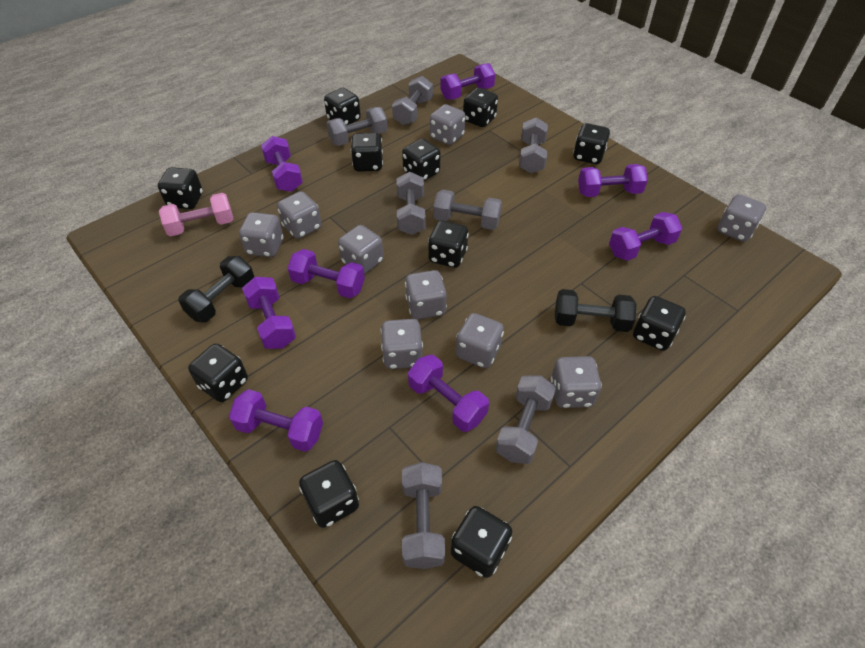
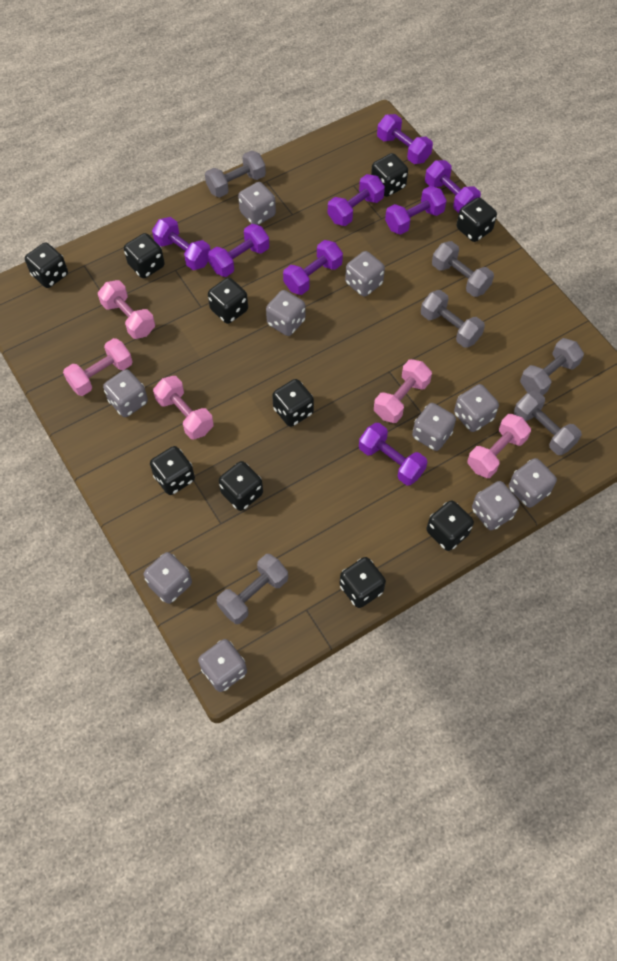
black dice: [158,167,203,209] [188,344,248,402] [299,460,359,528] [324,88,361,125] [351,133,383,172] [402,138,440,181] [428,220,469,268] [451,506,512,578] [463,88,498,127] [573,123,610,164] [633,296,686,351] = 11 -> [25,242,68,288] [124,233,165,278] [150,446,195,495] [208,277,248,324] [219,461,263,511] [272,379,314,427] [340,557,386,608] [371,153,408,197] [427,500,474,551] [457,197,497,242] = 10
black dumbbell: [178,256,254,322] [555,289,637,332] = 2 -> none = 0
grey dice: [239,212,284,257] [277,191,321,239] [338,225,384,274] [381,319,423,369] [405,270,447,320] [430,104,465,145] [456,313,504,368] [551,356,602,408] [717,194,766,242] = 9 -> [103,369,148,417] [144,552,192,604] [198,639,247,692] [238,182,276,225] [266,290,306,336] [345,251,385,297] [412,403,456,451] [454,384,499,432] [472,481,519,530] [509,458,557,508] = 10
grey dumbbell: [326,107,388,146] [392,76,433,125] [397,172,426,235] [402,462,445,569] [433,190,502,230] [496,375,556,464] [519,117,548,173] = 7 -> [205,151,266,198] [216,554,288,624] [421,290,485,348] [432,241,494,297] [514,391,582,455] [520,338,584,395] = 6
pink dumbbell: [159,193,233,236] = 1 -> [63,338,133,396] [98,280,155,339] [153,376,214,439] [374,359,432,423] [467,414,531,478] = 5

